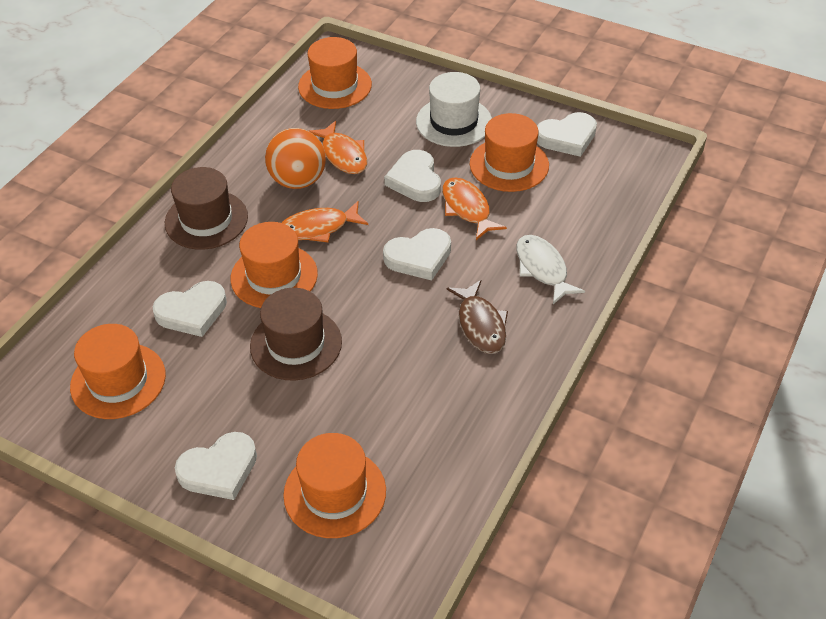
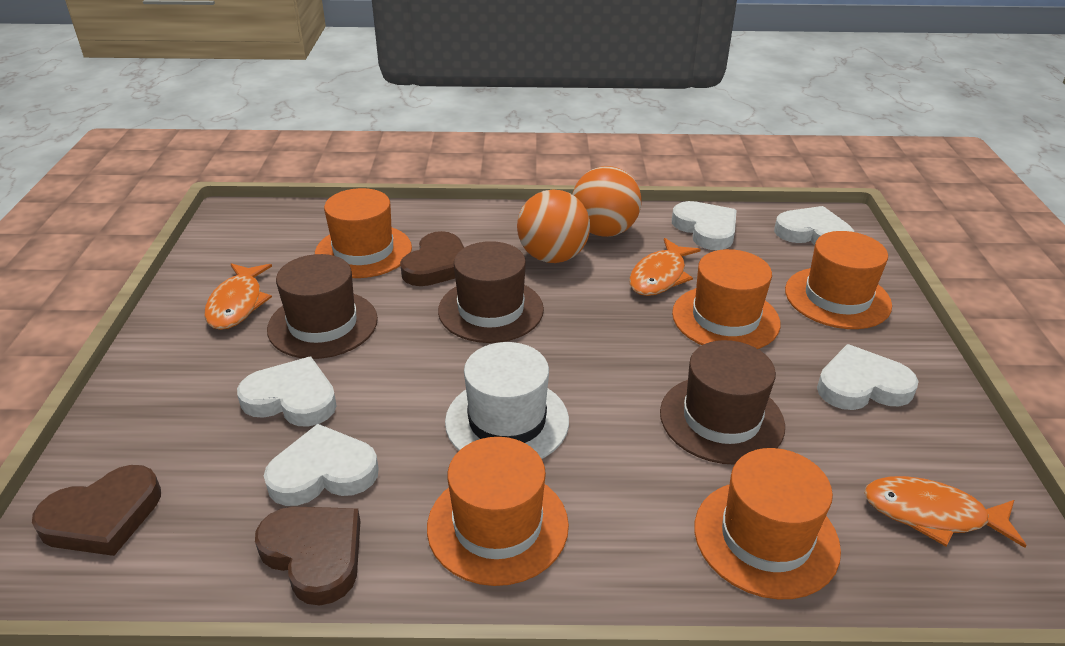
brown fish: [447,280,508,354] = 1 -> none = 0
brown hat: [165,167,248,250] [250,288,342,381] = 2 -> [267,254,378,359] [438,241,544,343] [660,340,785,465] = 3
brown heart: none = 0 -> [32,465,161,556] [255,506,361,605] [400,231,464,286] = 3
orange ball: [265,128,326,189] = 1 -> [517,190,590,263] [572,166,642,237] = 2
white fish: [517,235,585,304] = 1 -> none = 0

